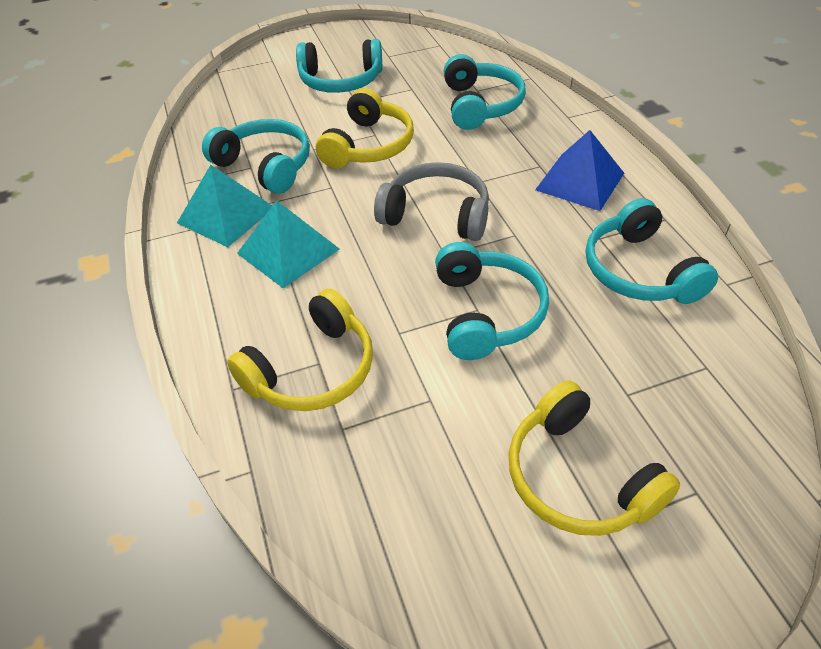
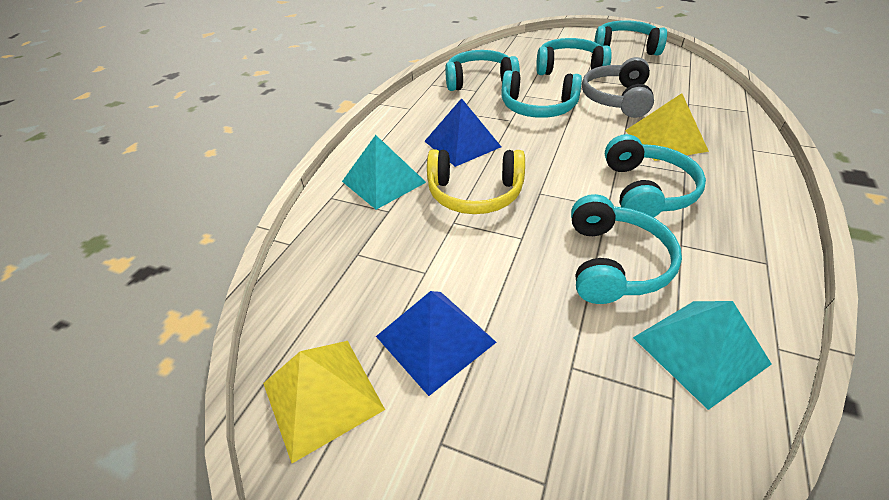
blue pyramid: [535,130,624,211] = 1 -> [376,291,496,396] [424,98,501,167] = 2
turquoise headphones: [202,119,310,194] [296,39,382,93] [435,242,549,360] [444,54,526,130] [586,198,718,304] = 5 -> [445,50,520,91] [501,70,582,118] [536,38,612,75] [571,194,682,304] [594,20,667,55] [605,134,706,218] = 6
yellow headphones: [227,289,373,411] [316,88,414,168] [509,380,680,536] = 3 -> [427,149,525,214] = 1
yellow pyramid: none = 0 -> [263,341,385,463] [625,93,709,161] = 2

